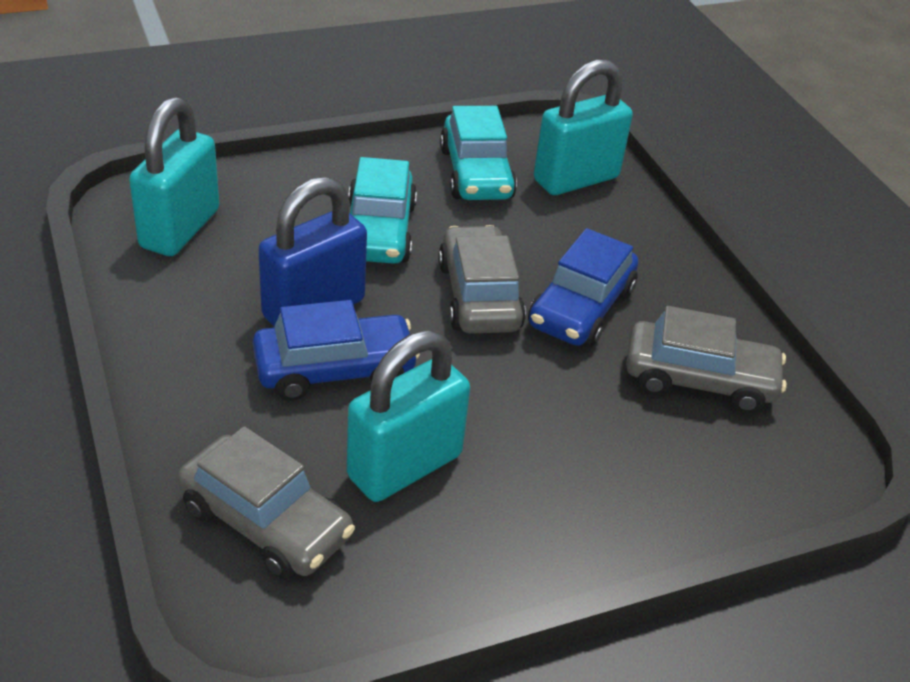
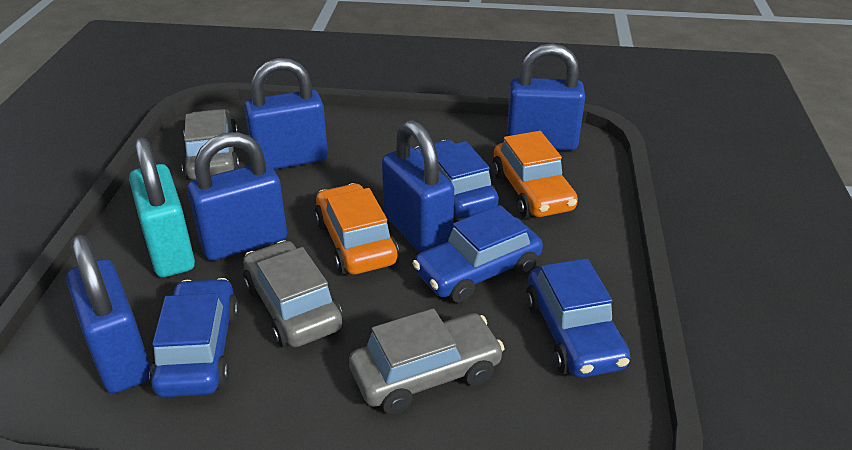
blue car: [253,300,420,401] [528,228,638,347] = 2 -> [149,278,239,397] [412,205,543,303] [415,140,499,219] [526,258,630,378] = 4
blue padlock: [258,177,367,327] = 1 -> [66,235,151,393] [187,132,287,261] [244,58,328,170] [382,120,454,253] [507,43,585,151] = 5
orange car: none = 0 -> [314,183,399,275] [493,131,578,218] = 2
turquoise car: [348,157,417,264] [440,106,517,200] = 2 -> none = 0
turquoise padlock: [129,97,219,256] [347,330,470,502] [534,59,633,195] = 3 -> [129,137,195,277] = 1

